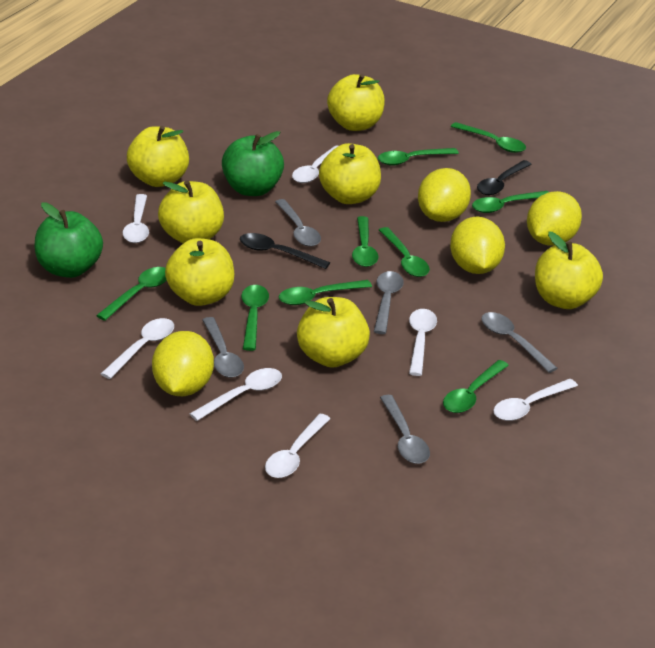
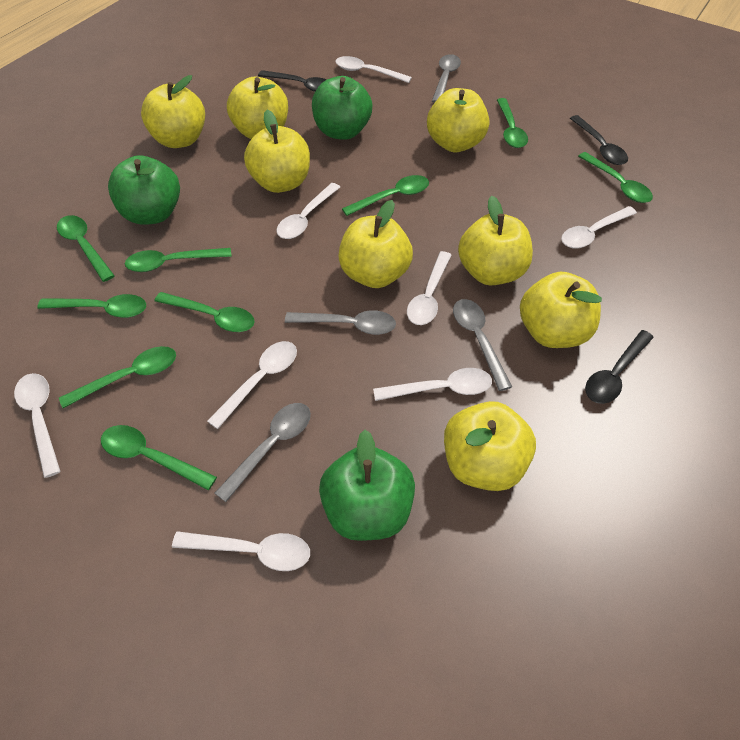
black spoon: [240,233,330,269] [477,160,532,195] = 2 -> [258,70,327,92] [570,115,628,165] [585,330,654,404] = 3
green apple: [35,202,103,278] [222,131,284,196] = 2 -> [108,155,180,225] [312,76,372,140] [319,430,415,541] = 3
grey spoon: [202,317,244,378] [275,199,321,247] [374,271,404,334] [380,395,430,464] [481,312,557,373] = 5 -> [215,403,311,502] [285,310,396,335] [432,54,461,103] [453,299,512,391] = 4
white spoon: [101,318,174,379] [123,194,149,243] [190,368,282,421] [265,414,331,478] [292,145,338,183] [409,309,437,376] [493,379,578,421] = 7 -> [14,373,61,478] [172,531,310,571] [207,341,297,429] [277,183,340,239] [335,56,412,83] [373,368,492,401] [407,251,452,325] [561,206,637,249] = 8
yellow apple: [127,126,189,187] [158,181,224,243] [165,238,234,306] [297,297,370,367] [319,143,381,204] [327,74,385,131] [535,231,603,309] = 7 -> [141,75,205,148] [227,77,288,139] [244,110,310,193] [339,200,413,288] [427,88,489,152] [444,401,536,491] [458,196,533,285] [520,272,602,348] = 8
yellow lemon: [152,331,214,396] [418,168,471,222] [450,217,505,274] [527,191,582,246] = 4 -> none = 0

